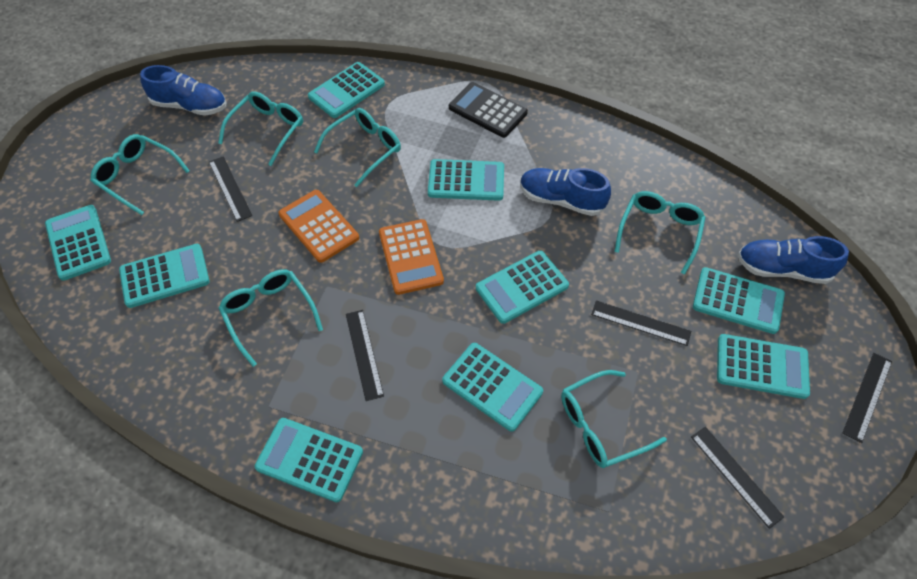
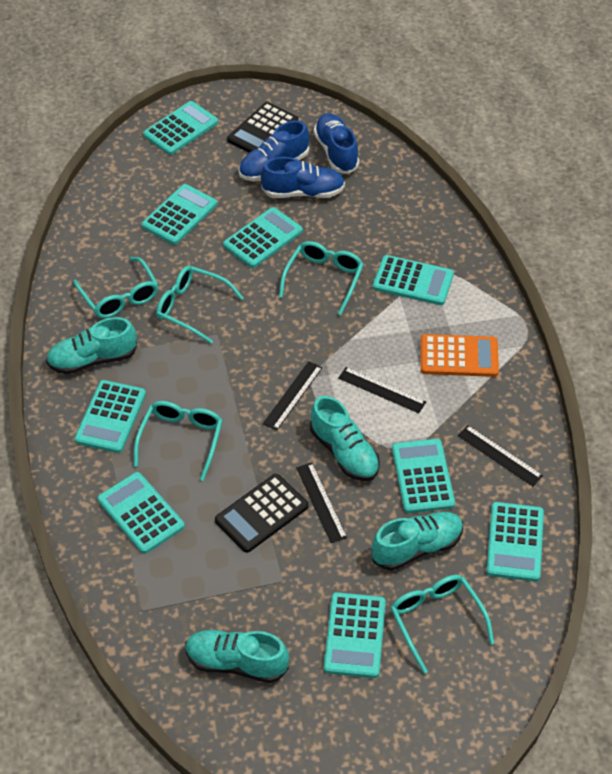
black calculator: [449,82,528,138] = 1 -> [215,474,308,553] [227,102,298,153] = 2
black ruler: [209,156,252,222] [346,310,384,401] [591,300,691,346] [691,427,784,529] [843,353,892,443] = 5 -> [263,361,322,431] [296,463,347,543] [338,367,426,413] [457,425,543,486] = 4
orange calculator: [279,190,359,263] [379,219,444,295] = 2 -> [421,334,499,377] = 1
turquoise glasses: [90,134,190,215] [218,92,303,166] [219,270,323,367] [314,108,401,187] [561,370,667,468] [615,191,706,275] = 6 -> [73,257,159,318] [134,401,223,481] [156,266,243,344] [279,241,364,315] [391,575,494,674] = 5
turquoise shoe: none = 0 -> [46,317,137,374] [185,630,289,683] [310,396,380,481] [371,512,463,571] = 4

